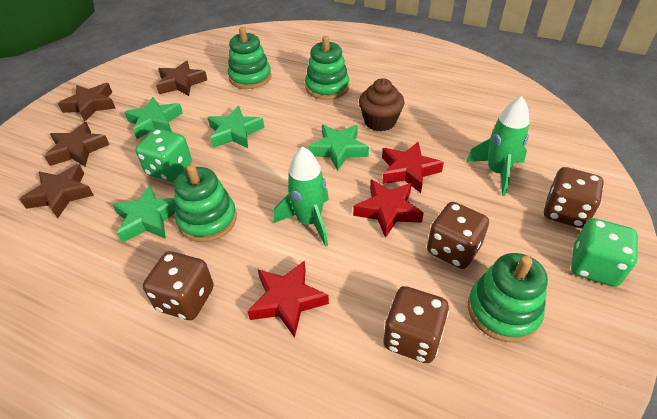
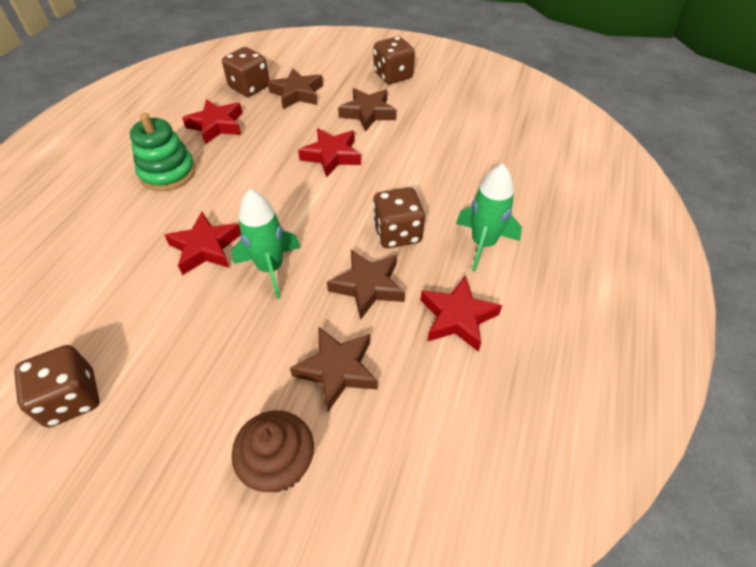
green dice: [135,129,192,182] [571,218,638,287] = 2 -> none = 0
green stacking toy: [174,164,237,242] [228,27,272,89] [305,36,349,100] [468,253,548,343] = 4 -> [130,113,196,191] = 1
green star: [112,185,175,243] [124,97,183,139] [207,106,265,148] [308,125,369,171] = 4 -> none = 0
red star: [247,260,329,338] [353,180,424,238] [382,142,444,193] = 3 -> [165,211,241,275] [182,99,243,145] [298,128,361,178] [421,276,502,352] = 4

